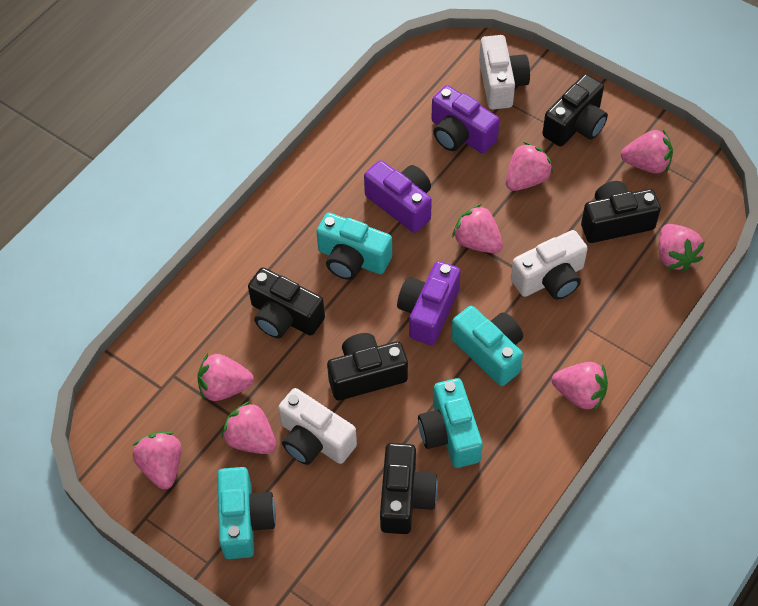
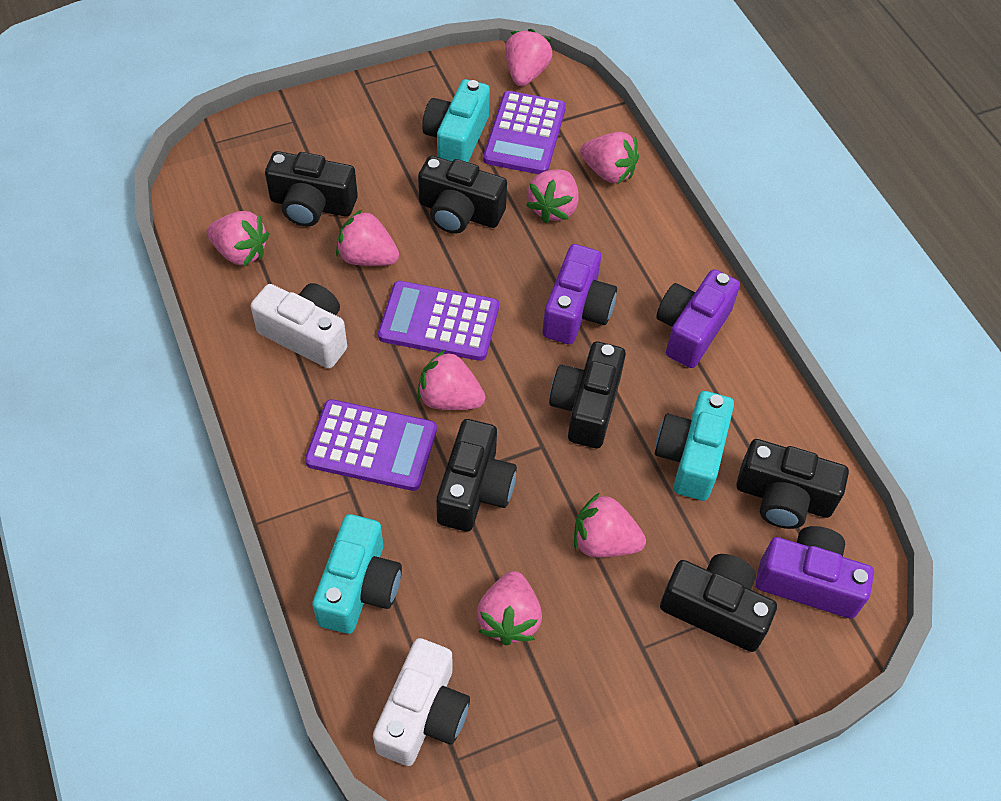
black camera: [248,267,325,338] [327,333,408,401] [380,443,438,534] [542,74,608,147] [581,181,661,243] = 5 -> [265,151,358,227] [418,156,507,234] [436,419,517,531] [549,342,626,448] [660,554,777,652] [736,439,849,529] = 6
purple calculator: none = 0 -> [305,399,437,491] [378,281,499,361] [483,91,566,174] = 3
turquoise camera: [217,467,276,559] [316,212,392,280] [418,378,483,468] [451,306,523,386] = 4 -> [312,514,402,634] [422,79,490,162] [655,391,734,501] = 3
white camera: [278,388,357,465] [479,35,530,109] [511,230,588,300] = 3 -> [251,283,347,368] [373,638,470,766] = 2

